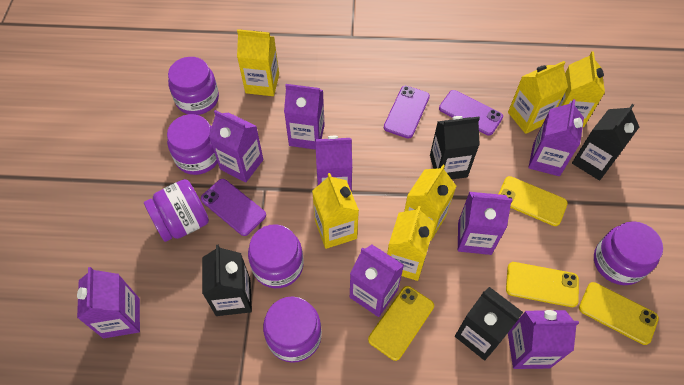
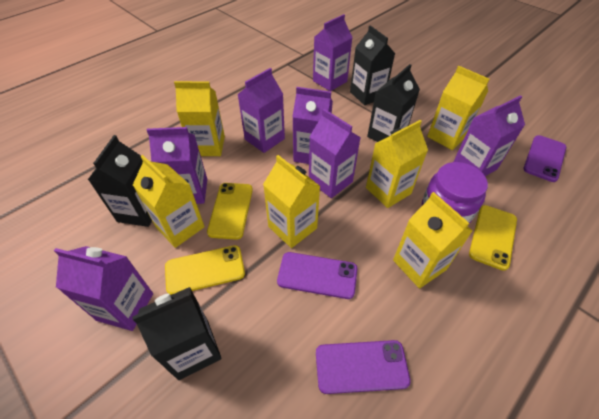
purple carton: [77,267,140,338] [209,110,263,183] [284,84,325,150] [315,136,352,192] [350,245,404,317] [458,192,513,255] [508,310,579,369] [528,99,584,176] = 8 -> [54,246,153,331] [147,127,207,204] [237,68,285,153] [292,87,333,164] [309,109,361,198] [313,14,353,91] [453,95,525,176] = 7
purple jar: [144,179,209,242] [167,114,218,175] [168,57,219,115] [248,224,303,288] [263,296,322,363] [594,221,663,285] = 6 -> [422,162,488,224] = 1
yellow phone: [368,286,434,361] [499,176,568,226] [506,262,579,307] [579,282,659,345] = 4 -> [165,245,245,295] [207,183,253,240] [469,205,517,271] = 3

